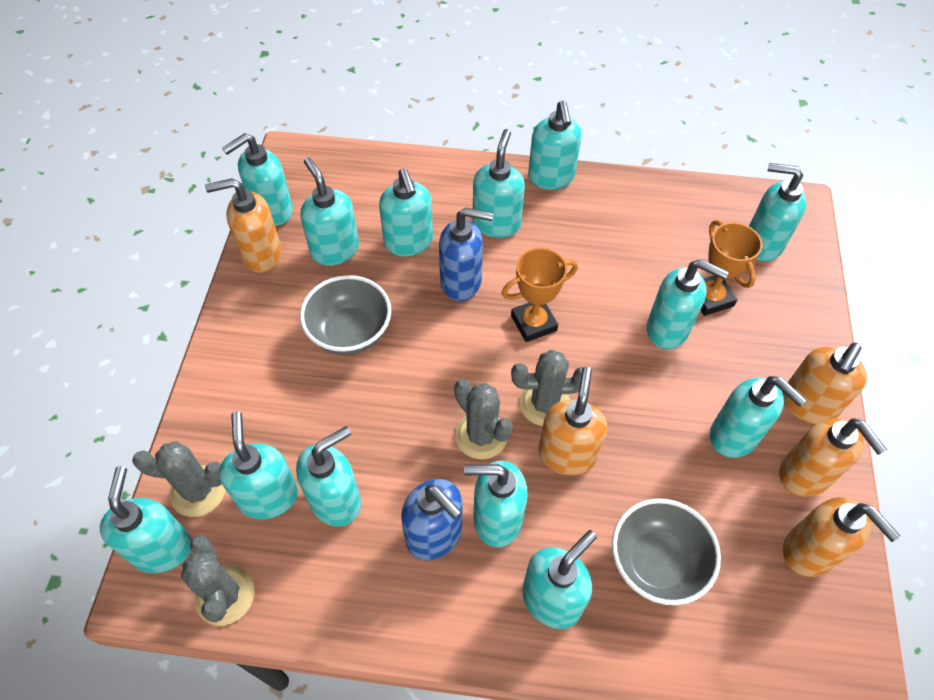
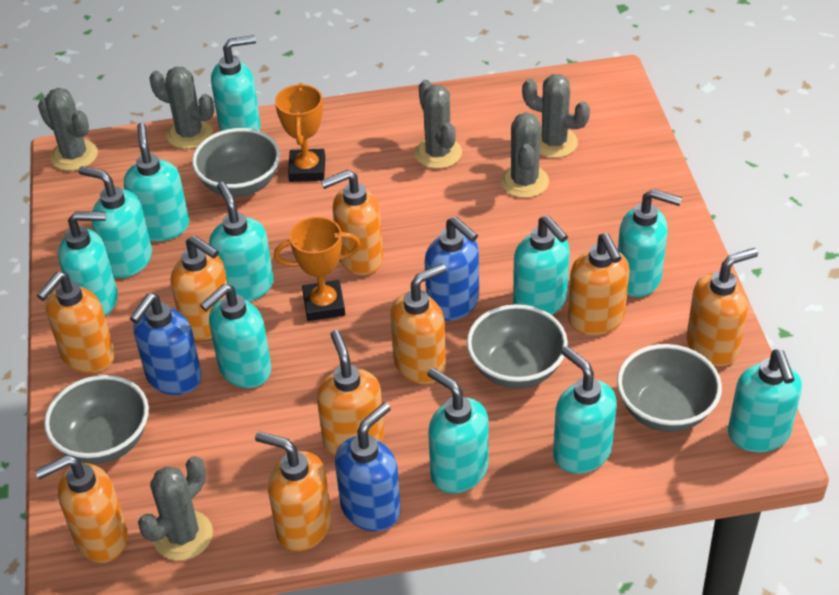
blue soap dispenser: [401,479,462,561] [439,207,493,301] = 2 -> [130,293,202,395] [335,402,401,531] [424,217,479,321] = 3
grey bowl: [300,275,391,355] [612,498,721,605] = 2 -> [44,375,149,464] [192,128,280,197] [467,304,568,389] [617,344,722,432] = 4
grey cactus: [132,441,225,517] [181,535,255,626] [454,380,513,459] [511,350,583,426] = 4 -> [38,88,98,171] [138,456,213,561] [149,67,214,149] [415,80,462,169] [500,112,549,198] [522,74,590,158] = 6
orange soap dispenser: [205,178,282,273] [538,367,607,475] [779,418,887,497] [782,342,867,424] [783,497,900,577] = 5 -> [35,455,128,563] [37,272,115,373] [171,235,228,341] [255,431,332,551] [317,330,385,456] [321,170,384,275] [390,264,446,384] [568,233,629,335] [686,248,758,367] = 9
turquoise soap dispenser: [100,466,192,573] [219,412,298,519] [222,133,293,226] [296,426,361,526] [301,157,359,266] [379,169,433,256] [464,461,528,547] [472,129,525,238] [522,530,597,629] [528,101,582,190] [647,259,729,349] [710,376,806,458] [749,163,806,262] = 13 -> [58,212,118,316] [79,166,152,278] [124,123,189,241] [200,284,272,388] [209,182,274,302] [211,35,261,131] [427,367,488,493] [513,215,570,315] [553,346,617,474] [618,189,682,297] [728,349,802,452] = 11

